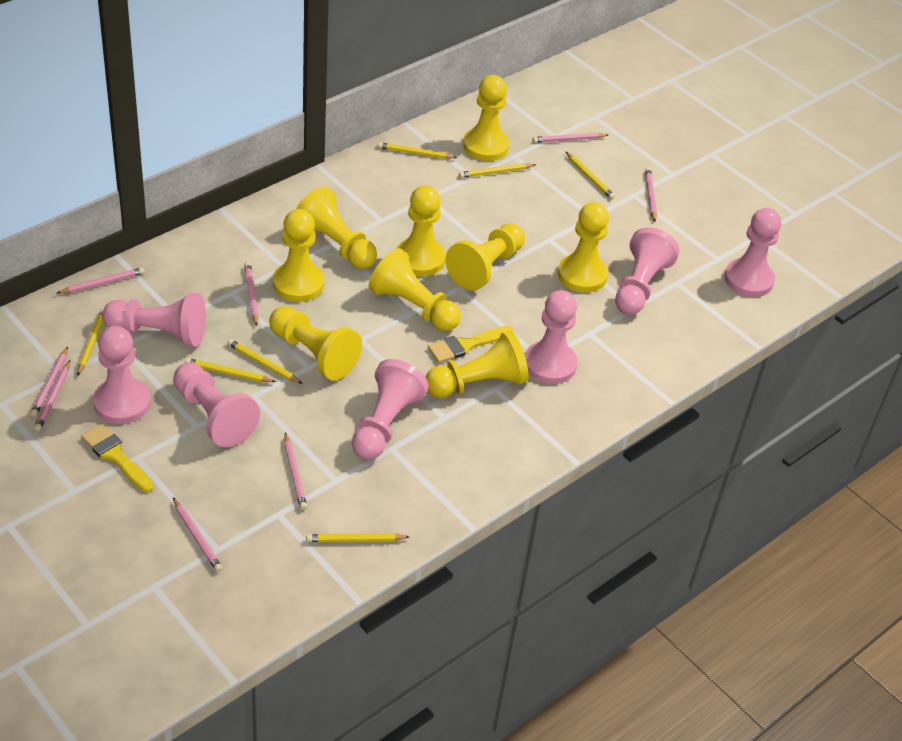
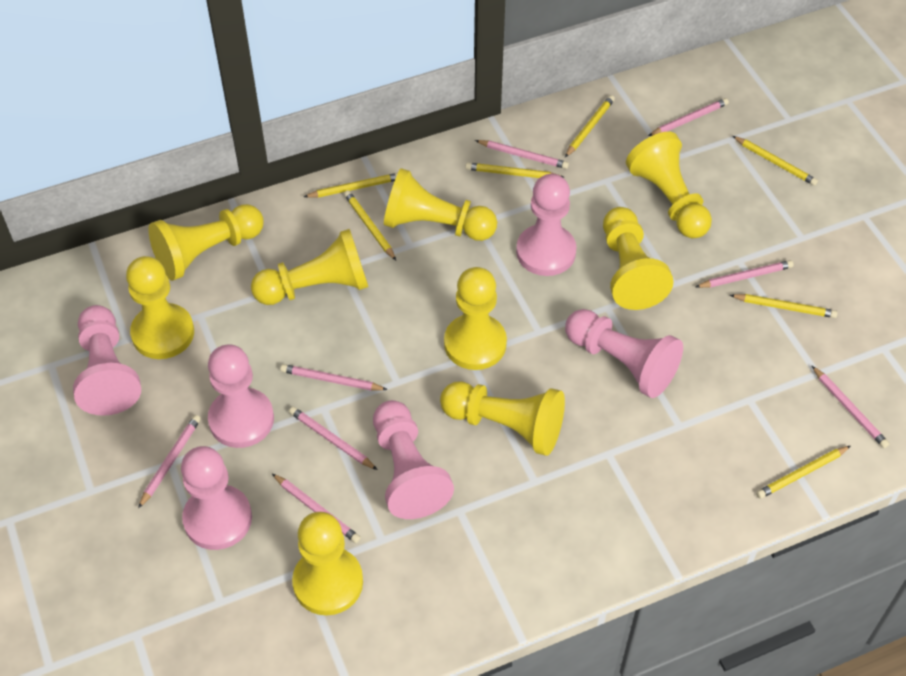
pink pawn: [93,326,151,424] [102,293,206,347] [173,362,260,447] [352,359,429,460] [525,290,578,384] [615,227,680,315] [724,208,781,297] = 7 -> [73,305,141,416] [181,446,252,550] [208,345,274,448] [373,400,454,519] [516,174,577,276] [565,309,683,398] = 6
yellow brush: [81,424,154,493] [428,326,514,363] = 2 -> none = 0

